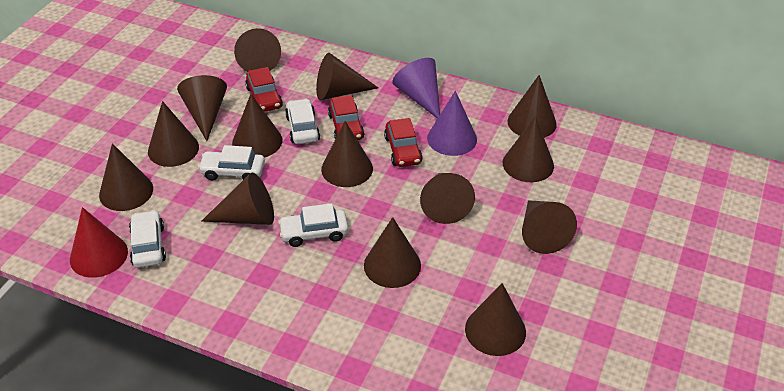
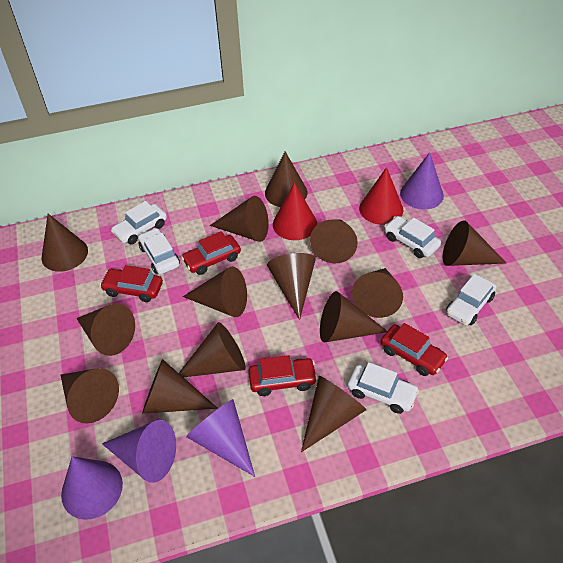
purple cone: [392,58,440,119] [427,91,477,156] = 2 -> [61,456,123,520] [102,420,176,483] [186,399,255,477] [400,152,444,209] = 4
red car: [245,67,283,112] [328,95,364,140] [384,118,423,167] = 3 -> [100,265,163,302] [181,231,241,275] [249,355,317,396] [381,323,448,376] = 4
red cone: [70,207,128,278] = 1 -> [273,182,317,240] [359,167,403,225] = 2
white car: [129,210,166,268] [198,145,265,180] [278,203,348,247] [285,99,320,144] = 4 -> [111,201,167,244] [138,228,180,274] [348,362,419,414] [384,216,441,258] [446,274,496,325] = 5

